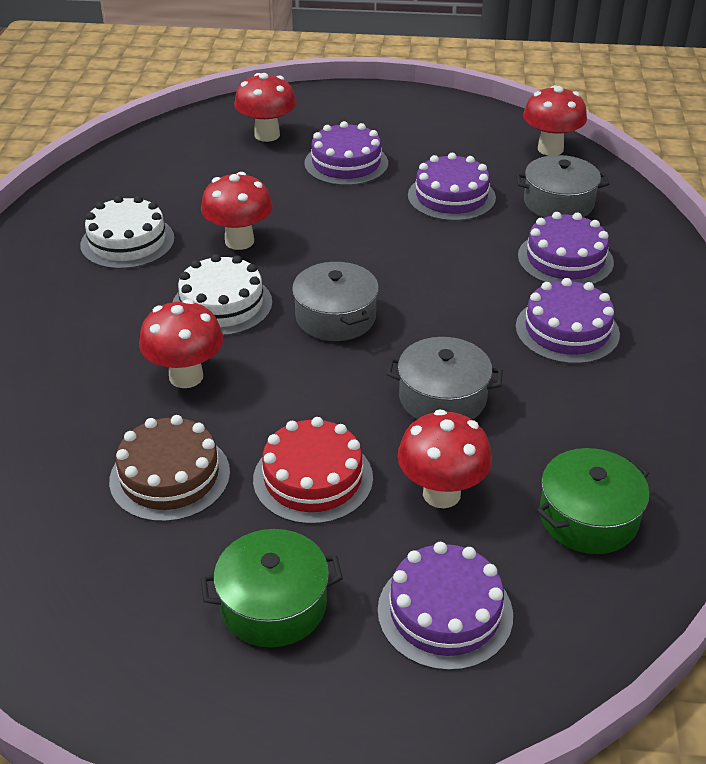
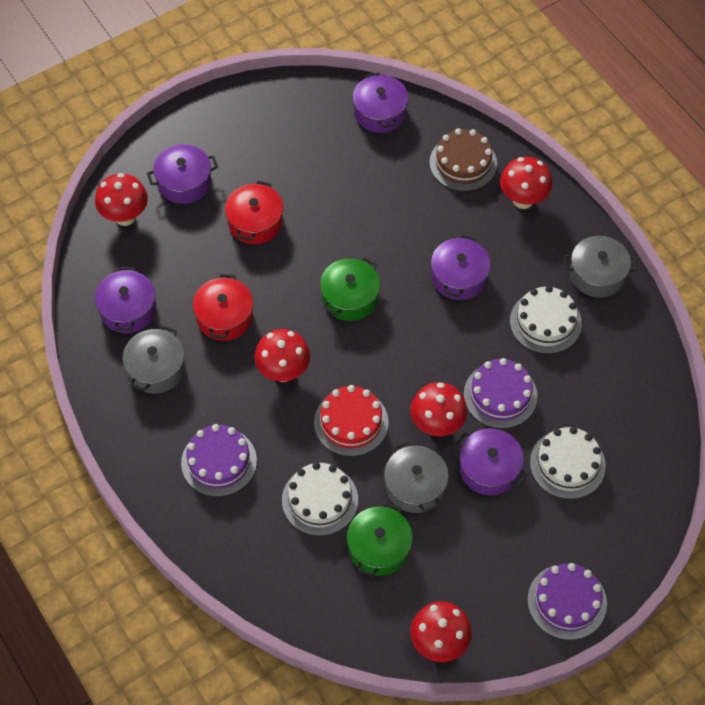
purple cake: [304,121,388,186] [378,542,513,671] [408,153,496,221] [515,278,620,364] [518,212,614,285] = 5 -> [181,424,257,497] [464,358,538,429] [527,563,607,640] = 3
purple pot: none = 0 -> [95,267,156,333] [147,144,218,204] [353,72,409,133] [431,235,491,300] [455,428,528,496] = 5
red pot: none = 0 -> [193,274,253,341] [225,181,283,244] = 2
white cake: [80,196,175,269] [173,254,272,336] = 2 -> [282,462,358,536] [510,286,582,354] [530,427,606,499] = 3

